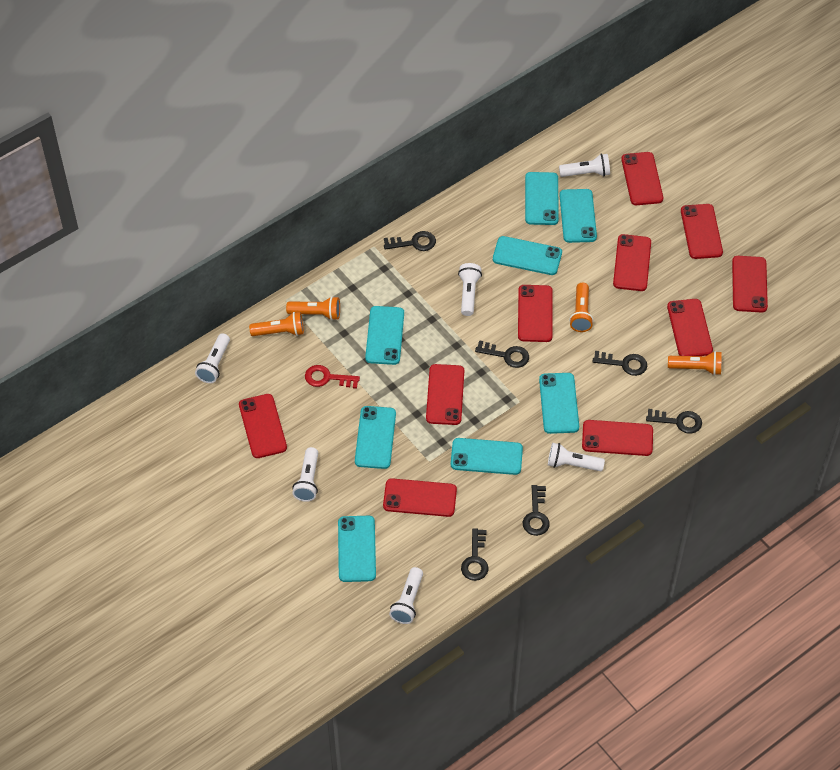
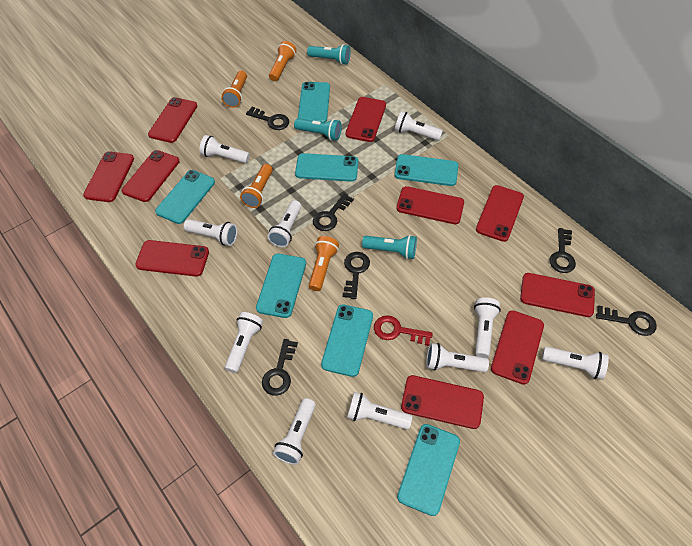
turquoise flashlight: none = 0 -> [294,118,342,141] [307,44,350,65] [362,235,417,259] = 3
turquoise phone: [338,516,376,582] [355,406,396,469] [365,306,404,365] [451,438,523,475] [493,236,562,275] [525,172,559,225] [539,373,579,434] [559,189,597,243] = 8 -> [155,170,215,224] [256,254,306,318] [295,153,358,182] [298,82,330,123] [321,305,373,377] [394,154,458,186] [397,424,460,516] = 7
white flashlight: [195,333,230,383] [292,447,318,502] [389,567,423,624] [458,263,482,316] [548,443,605,471] [559,154,610,177] = 6 -> [184,219,237,246] [200,135,250,163] [225,312,263,373] [268,200,302,247] [273,398,316,465] [347,392,412,429] [395,111,443,140] [426,343,489,372] [474,297,501,358] [542,347,609,380] = 10

